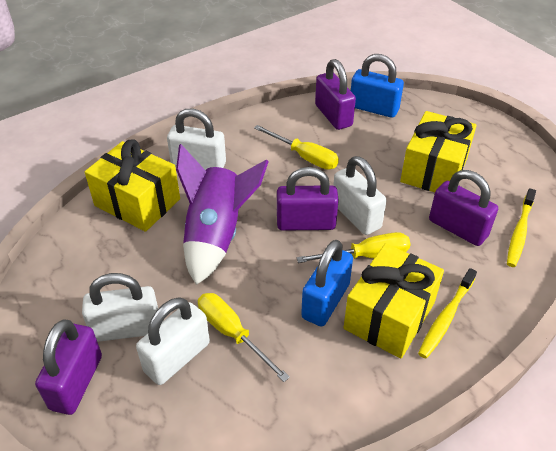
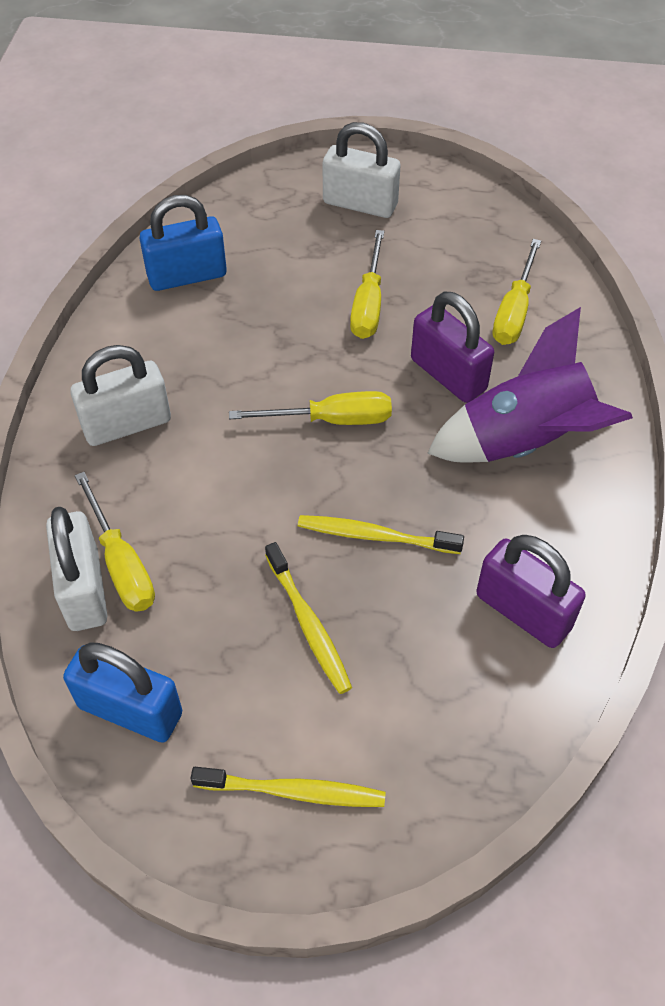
purple padlock: [35,319,102,415] [277,167,339,231] [315,59,356,130] [429,170,498,246] = 4 -> [411,292,494,403] [476,535,586,648] = 2
white padlock: [82,273,158,342] [136,297,210,385] [167,109,226,170] [333,156,387,235] = 4 -> [46,507,108,631] [70,345,171,446] [323,122,401,218] = 3
yellow gift: [85,139,180,232] [344,243,444,358] [400,111,477,192] = 3 -> none = 0
yellow screwdriver: [198,293,290,382] [254,125,339,170] [297,232,410,263] = 3 -> [75,472,155,612] [229,391,392,425] [350,230,384,339] [492,239,541,345] = 4
yellow toothbrush: [418,268,477,359] [507,188,536,267] = 2 -> [191,767,386,807] [265,542,352,694] [298,515,464,554] = 3

